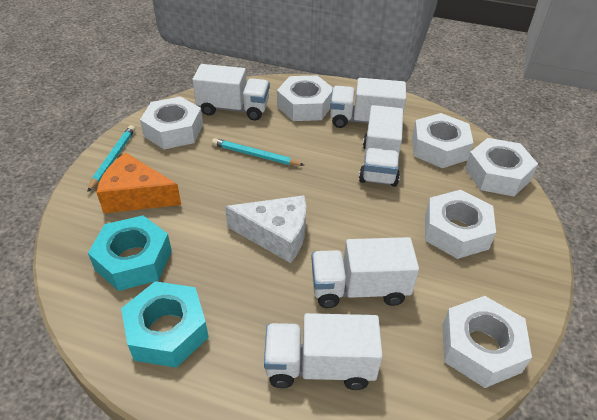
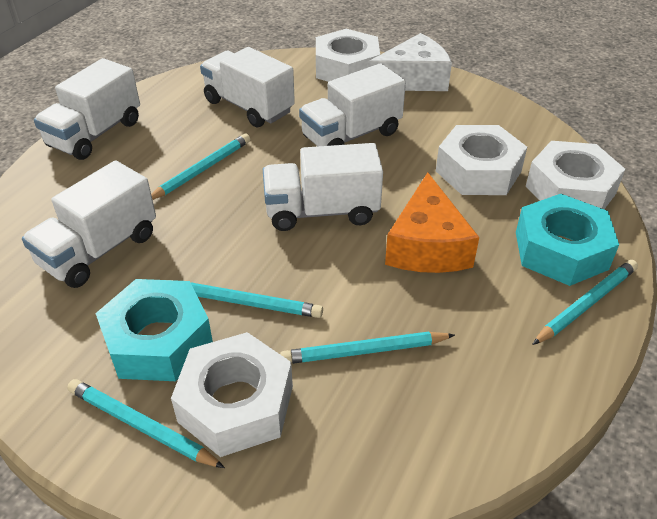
turquoise pencil: [87,125,135,192] [212,138,304,166] = 2 -> [67,379,225,468] [151,134,250,200] [190,282,323,318] [280,332,455,364] [532,260,638,345] = 5
white nut: [140,97,203,149] [277,75,333,121] [412,113,473,168] [425,190,496,259] [443,296,532,388] [465,138,538,196] = 6 -> [171,332,293,457] [316,29,380,82] [436,125,527,195] [526,141,625,209] = 4

